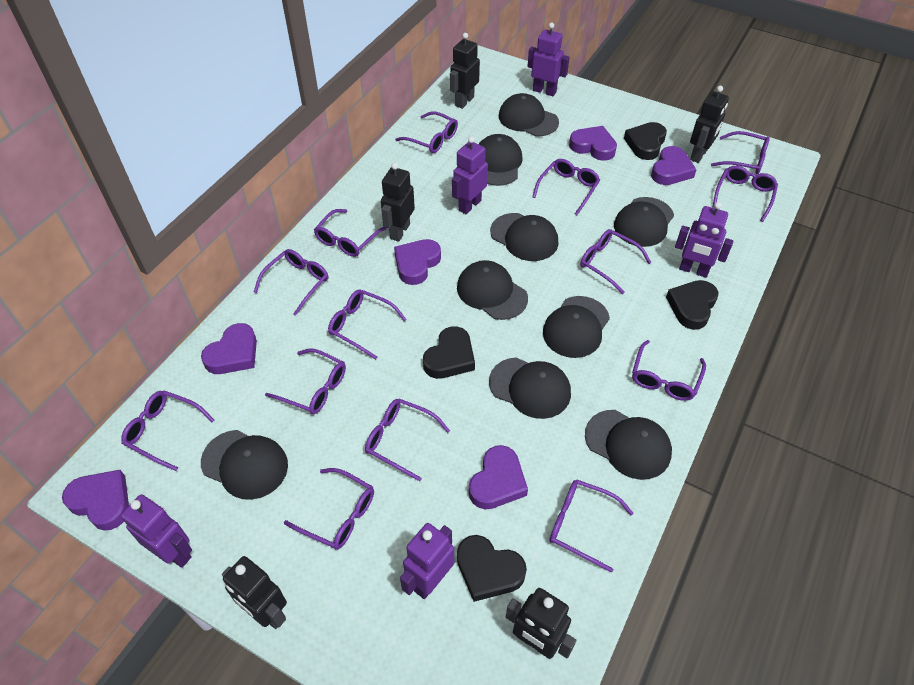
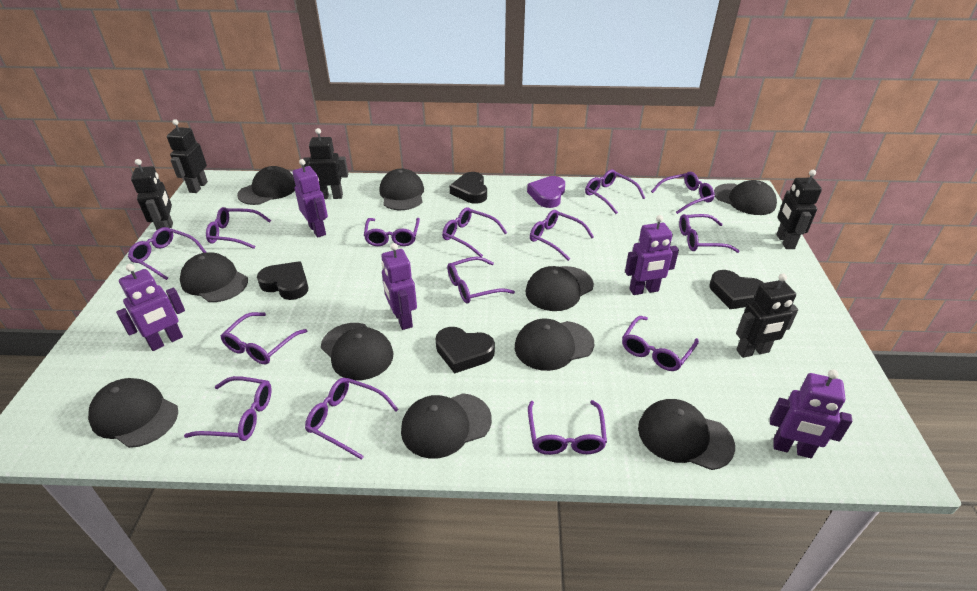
black cap: [201,430,288,500] [457,260,528,320] [479,134,523,186] [489,358,571,419] [490,213,559,261] [499,93,559,136] [543,296,610,358] [585,410,672,480] [614,197,674,247] = 9 -> [88,378,178,448] [180,252,248,302] [237,166,296,205] [321,323,393,380] [379,168,424,210] [401,393,492,459] [515,318,594,371] [525,266,594,311] [638,399,735,470] [714,180,777,215] = 10
purple heart: [62,470,129,531] [201,323,257,374] [394,239,441,285] [469,445,528,509] [569,126,617,161] [651,146,697,185] = 6 -> [527,176,565,208] = 1

